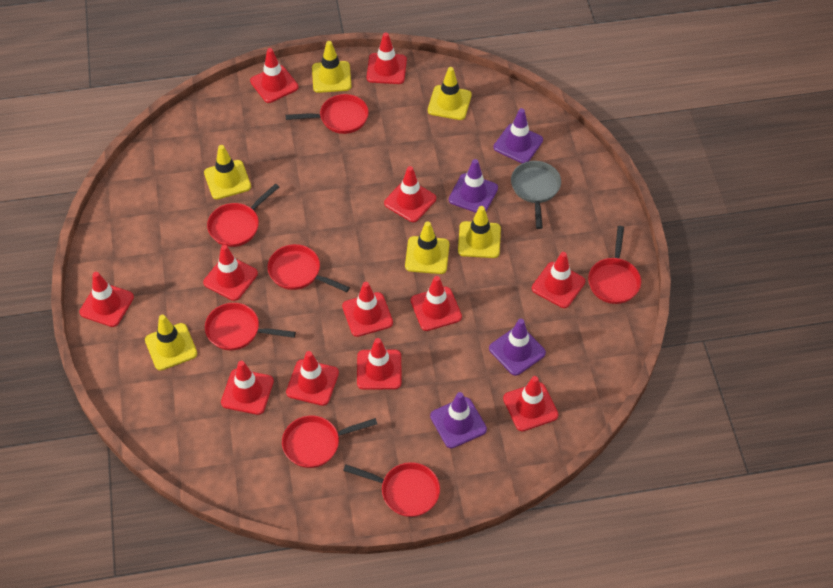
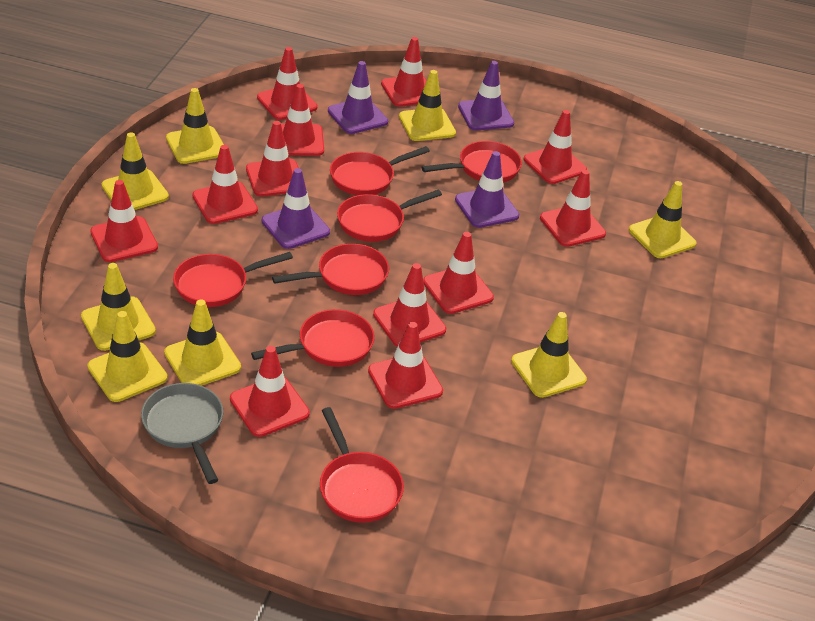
yellow traffic cone: [145,315,197,371] [204,145,251,199] [312,41,351,93] [405,221,449,274] [428,67,472,120] [458,206,501,258] = 6 -> [81,263,156,351] [87,311,168,402] [102,132,169,210] [164,300,241,386] [166,88,224,164] [399,70,456,141] [511,312,587,398] [629,181,696,258] = 8

